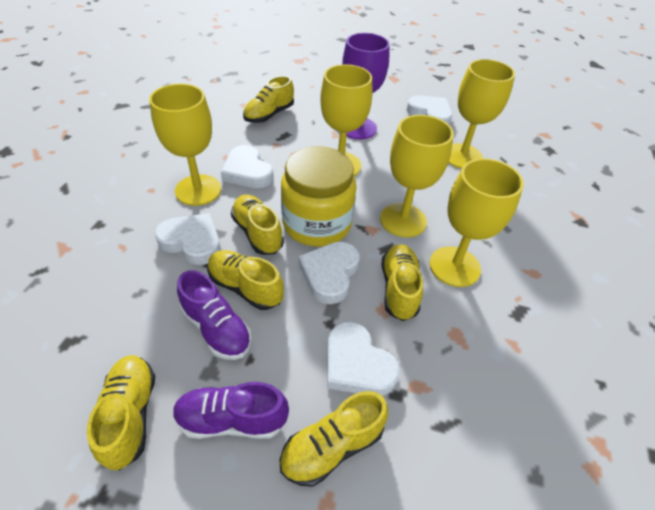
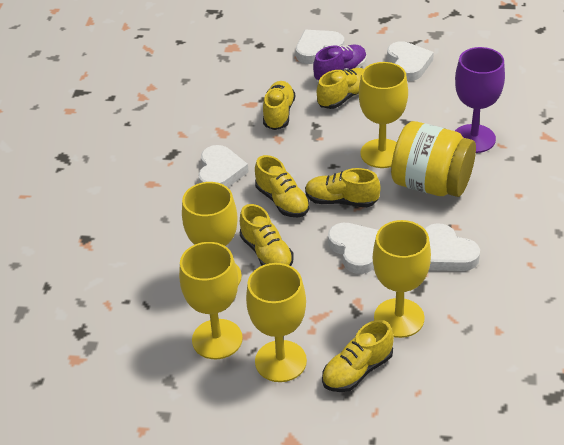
purple shoe: [173,382,289,439] [177,270,252,360] = 2 -> [313,45,367,82] = 1

